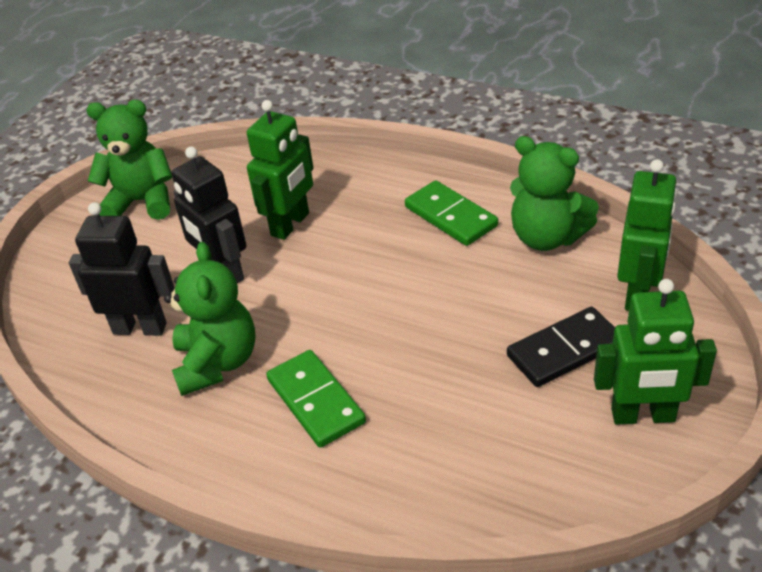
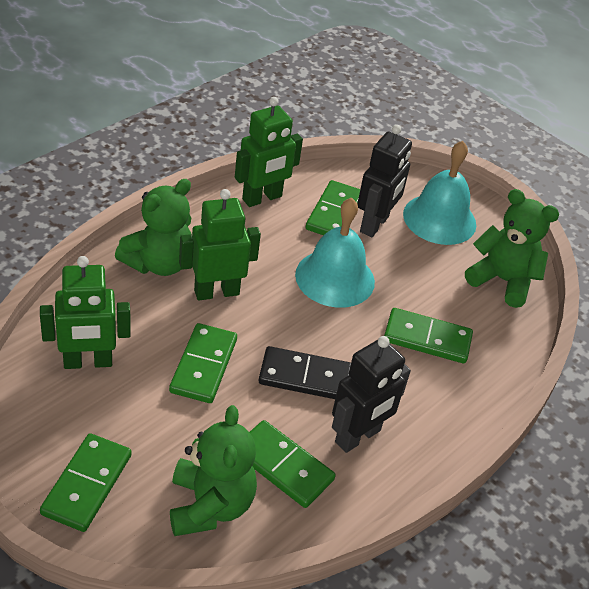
green domino: [266,350,366,448] [405,180,498,246] = 2 -> [40,433,132,532] [169,323,237,403] [249,420,336,508] [305,180,360,235] [384,308,473,363] = 5
turquoise bell: none = 0 -> [295,197,375,308] [403,141,476,245] = 2

